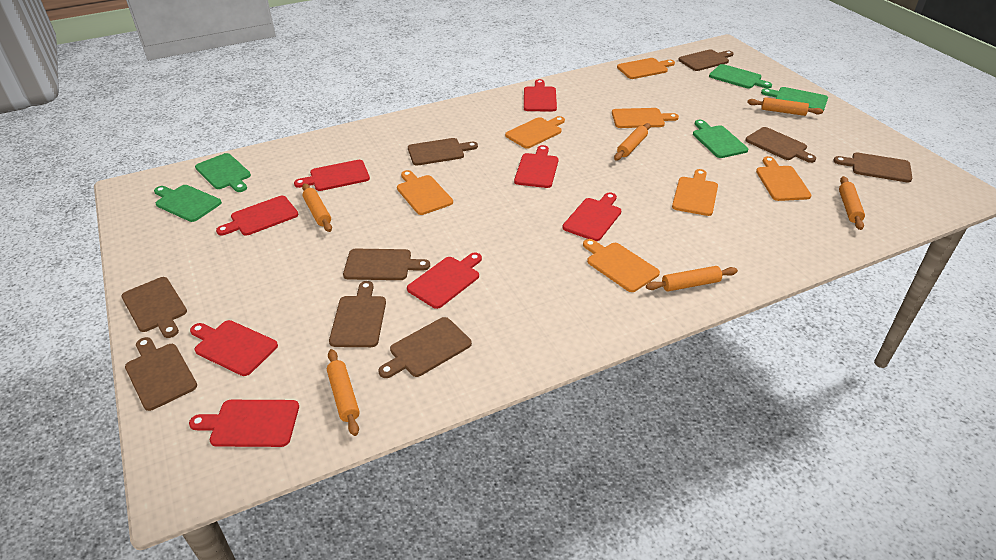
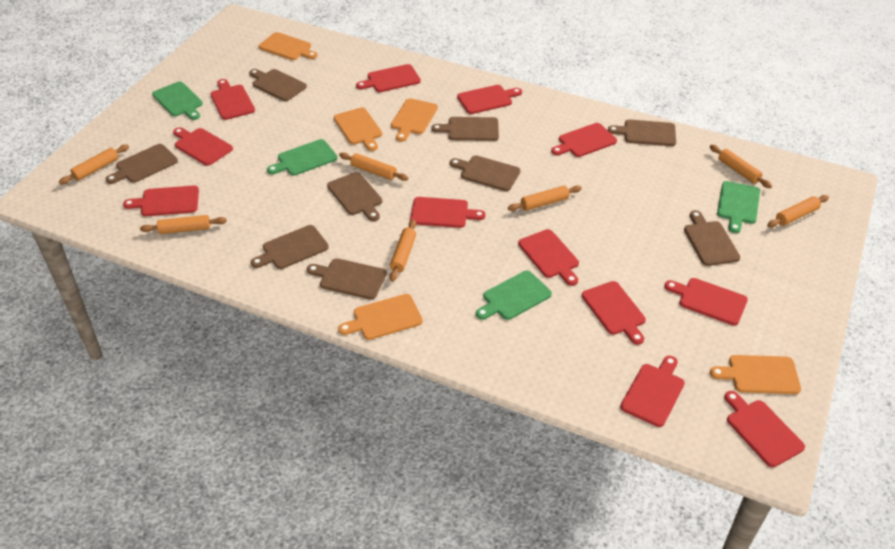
green cutting board: [154,185,222,222] [195,153,251,192] [693,120,748,158] [709,64,772,88] [761,87,828,111] = 5 -> [152,81,203,120] [267,139,338,176] [476,271,552,320] [717,181,760,233] = 4
orange cutting board: [397,170,453,215] [505,116,565,149] [583,239,660,292] [612,108,679,128] [617,58,675,79] [672,169,718,216] [756,156,812,201] = 7 -> [259,32,317,60] [334,108,382,151] [338,294,423,340] [391,98,438,142] [710,355,801,394] = 5
orange rolling pin: [302,183,332,232] [327,349,360,436] [614,123,650,160] [646,266,738,291] [747,97,823,116] [839,176,865,230] = 6 -> [59,144,129,185] [140,215,227,234] [339,152,409,181] [390,220,416,282] [508,185,582,211] [710,145,772,188] [767,195,829,227] = 7
red cutting board: [189,400,299,447] [190,320,278,376] [216,196,298,236] [294,160,370,191] [407,252,482,309] [514,145,558,188] [524,79,557,111] [562,192,621,241] = 8 -> [123,186,199,216] [173,127,233,166] [210,79,255,120] [356,64,421,92] [410,197,486,228] [457,85,522,114] [518,229,579,286] [551,123,617,157] [582,281,646,345] [620,356,685,427] [664,278,748,325] [724,391,805,467] = 12

